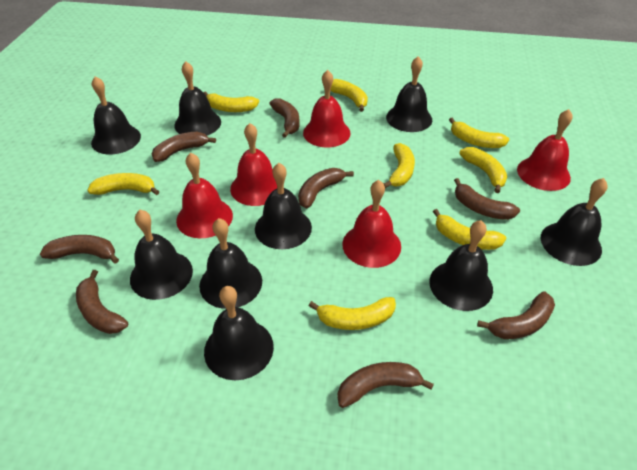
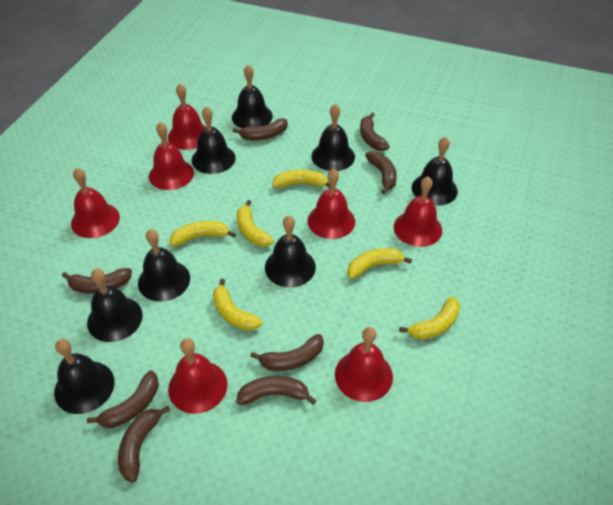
black bell: [91,76,141,154] [130,210,193,300] [174,61,221,136] [199,218,262,309] [204,286,274,380] [255,163,312,249] [386,56,432,132] [429,220,493,311] [541,178,608,266] = 9 -> [54,339,115,414] [87,269,143,342] [138,229,190,301] [192,107,236,174] [232,65,273,128] [265,216,316,287] [312,104,355,171] [412,137,458,206] = 8
red bell: [176,153,233,238] [230,123,277,206] [303,70,350,147] [342,180,401,268] [517,109,573,191] = 5 -> [71,168,120,238] [149,122,194,190] [168,84,206,150] [168,338,227,414] [308,169,355,239] [335,327,393,402] [394,176,442,247] = 7
yellow banana: [87,173,160,195] [204,91,259,112] [309,297,396,330] [330,79,368,112] [383,143,415,188] [433,209,506,250] [449,118,509,148] [459,147,507,193] = 8 -> [170,221,236,246] [213,279,262,331] [237,200,274,247] [272,169,330,188] [347,248,412,279] [399,296,460,340] = 6

